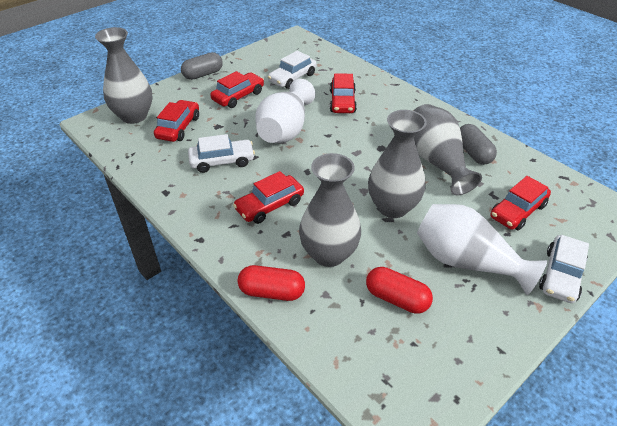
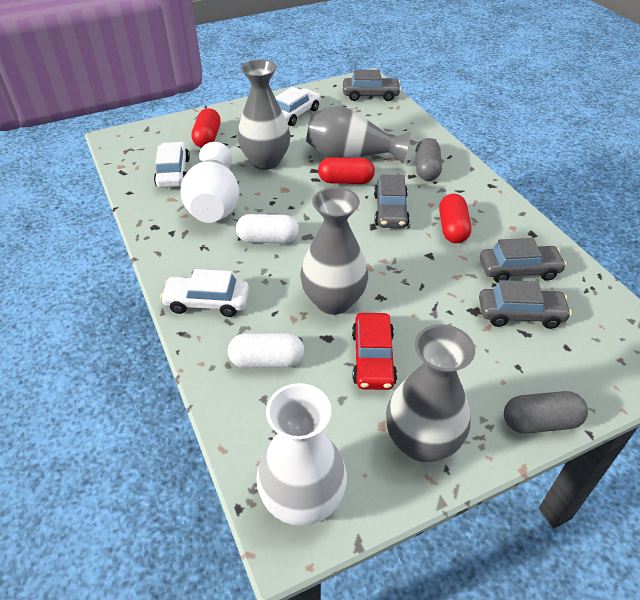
grey car: none = 0 -> [343,70,401,101] [374,174,410,228] [479,280,572,329] [480,238,567,283] = 4
red capsule: [237,265,305,301] [366,267,433,314] = 2 -> [191,108,221,148] [318,157,375,184] [439,194,471,243] = 3
red car: [154,100,199,142] [210,71,264,108] [233,171,304,224] [330,73,357,113] [490,176,551,230] = 5 -> [352,313,397,390] = 1
white capsule: none = 0 -> [228,333,304,368] [236,214,299,243] = 2

